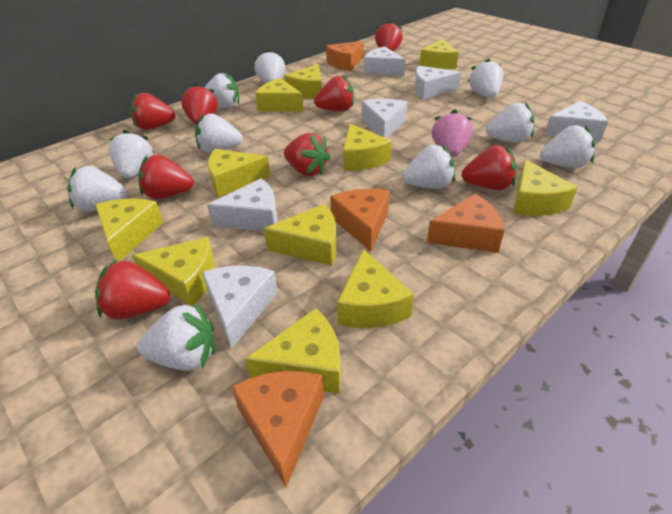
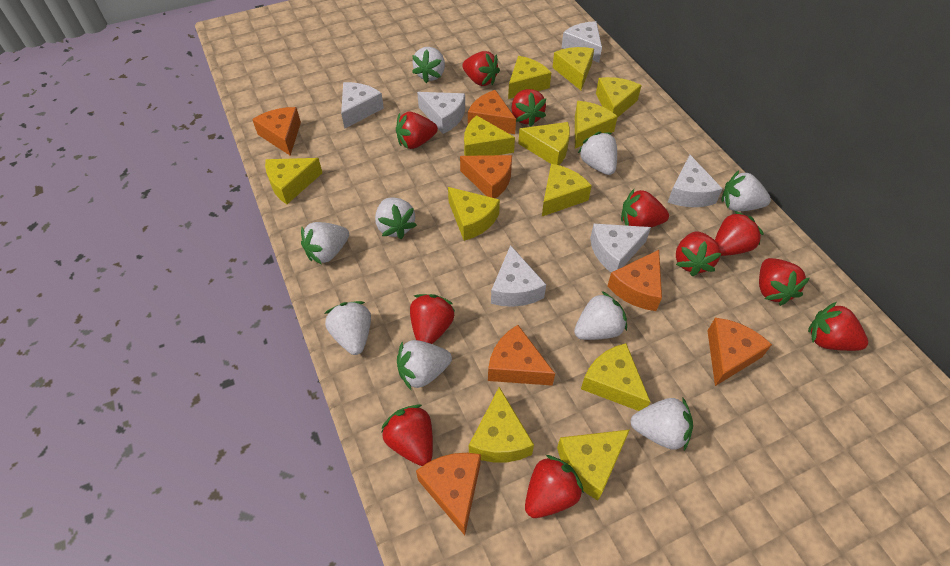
orange cheese: [232,371,324,487] [326,41,364,71] [330,189,390,252] [427,194,504,253] = 4 -> [252,107,301,156] [416,453,481,535] [460,155,512,198] [468,90,516,134] [488,325,555,386] [607,250,662,311] [708,318,772,386] = 7
pink strawberry: [432,110,473,157] = 1 -> none = 0
red strawberry: [95,259,170,319] [130,92,176,130] [138,154,194,199] [181,83,218,124] [284,133,330,176] [314,75,354,111] [375,21,403,51] [462,145,517,190] = 8 -> [381,404,433,466] [396,112,438,149] [410,294,455,344] [462,51,500,86] [511,89,546,127] [525,455,584,518] [621,189,669,228] [676,231,722,276] [715,211,764,256] [759,258,809,306] [808,302,868,351] = 11
white strawberry: [67,166,127,212] [109,130,155,179] [137,302,215,371] [195,113,243,153] [204,72,239,108] [254,49,285,83] [402,144,455,189] [468,59,503,98] [486,103,534,143] [540,125,595,168] = 10 -> [301,222,349,265] [324,301,371,355] [375,197,417,239] [397,340,452,391] [412,47,445,83] [574,291,627,340] [578,132,617,175] [630,397,693,450] [721,171,771,211] = 9
yellow cheese: [95,199,163,262] [132,237,215,306] [208,149,270,197] [245,308,341,394] [255,78,304,112] [264,204,337,266] [284,64,322,99] [337,249,414,328] [343,124,392,171] [420,39,459,69] [513,159,578,216] = 11 -> [265,158,322,204] [448,187,500,241] [464,115,515,156] [469,387,534,463] [508,56,551,99] [518,122,570,165] [542,164,592,216] [552,47,594,90] [557,430,630,501] [575,101,618,149] [581,343,650,411] [596,77,642,118] = 12

